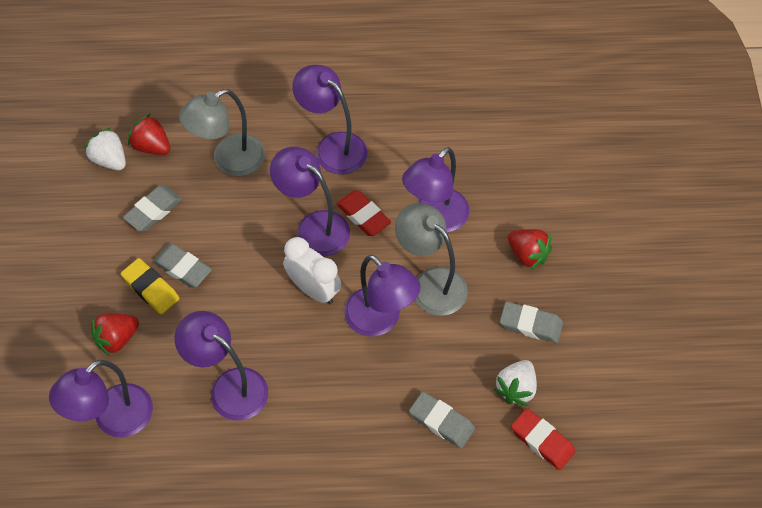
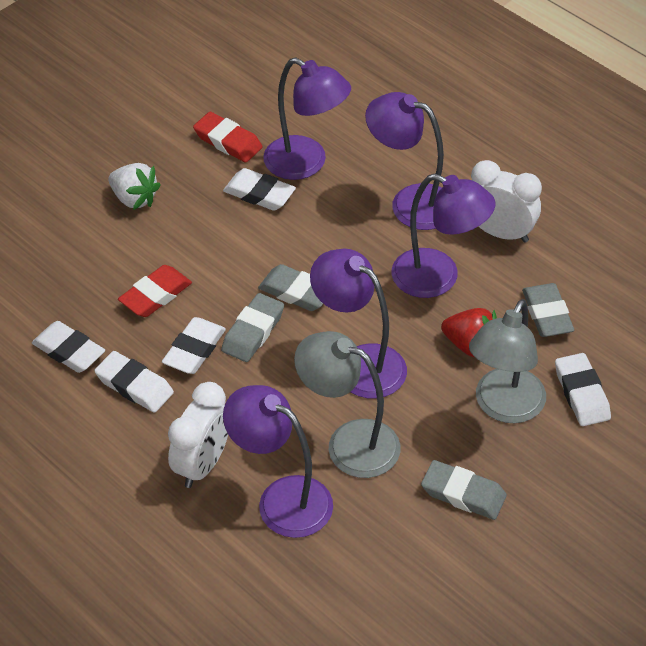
purple lamp: [49,360,153,437] [175,311,268,421] [270,147,350,256] [292,65,368,174] [344,255,421,337] [402,147,469,232] = 6 -> [223,385,333,538] [263,57,351,180] [310,249,407,399] [365,92,444,230] [392,174,496,298] = 5
red strawberry: [91,313,139,356] [128,114,171,155] [508,229,552,270] = 3 -> [441,308,497,357] = 1
white clock: [283,237,341,304] = 1 -> [168,382,228,488] [471,160,542,243] = 2
white eraser: none = 0 -> [32,321,105,373] [94,351,174,413] [162,317,226,374] [223,168,296,211] [555,353,611,426] = 5
white strawberry: [84,128,126,170] [493,360,537,406] = 2 -> [108,163,161,210] = 1
yellow eraser: [121,258,179,314] = 1 -> none = 0

